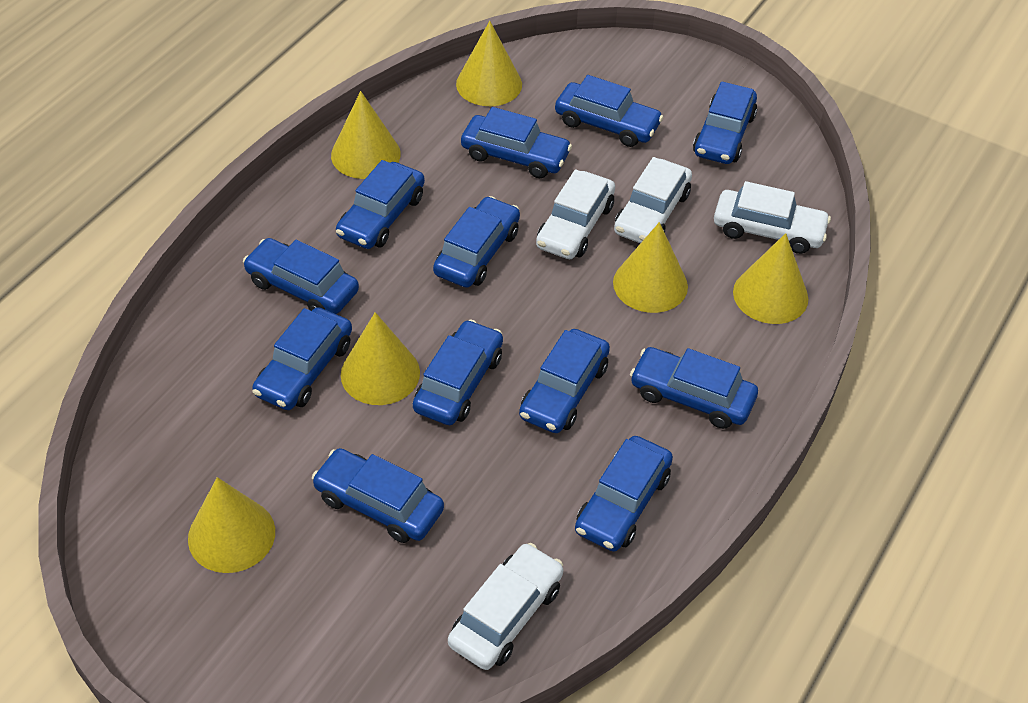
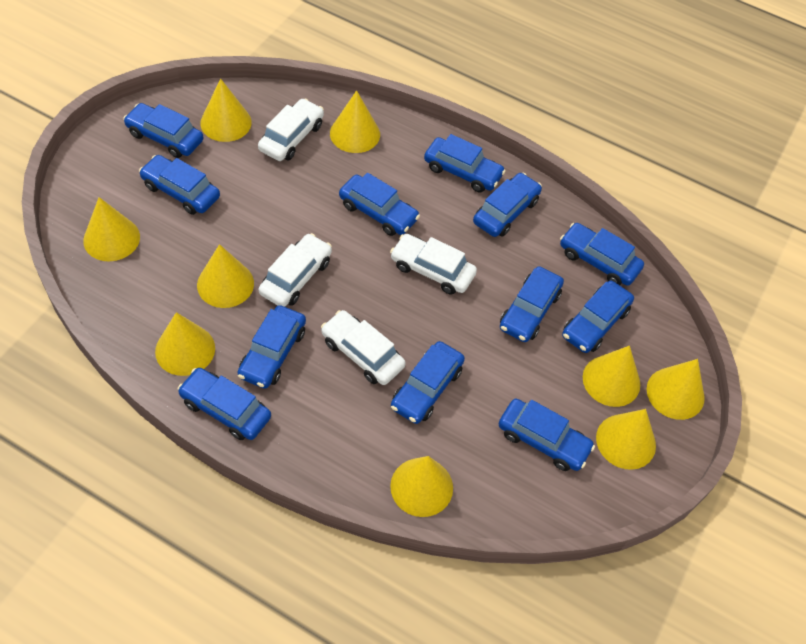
yellow cone: [188,477,275,573] [331,91,401,179] [341,312,420,405] [456,21,522,106] [613,222,688,313] [733,233,808,324] = 6 -> [83,197,140,261] [155,312,215,376] [197,244,254,308] [200,78,252,142] [330,90,380,153] [390,456,453,517] [583,346,640,407] [596,409,656,470] [647,359,705,420] = 9

